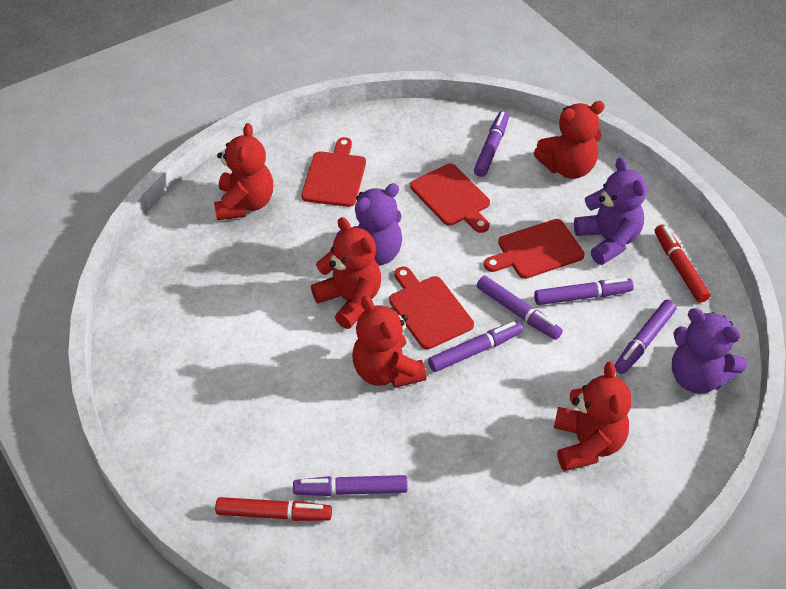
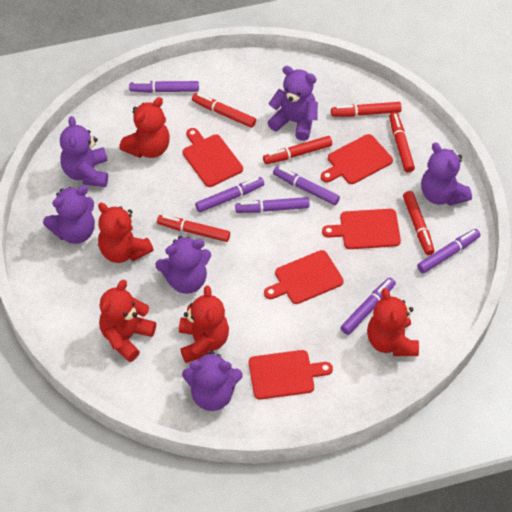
purple teddy bear: [336,183,402,266] [574,157,647,265] [672,308,747,394] = 3 -> [43,186,95,244] [60,116,108,187] [155,236,211,294] [182,351,243,411] [267,66,318,141] [421,142,472,206] = 6
red cutting board: [301,137,366,207] [389,267,474,349] [410,164,490,233] [484,219,585,279] = 4 -> [183,128,243,187] [249,350,333,400] [264,250,344,304] [321,134,393,184] [322,209,401,249] = 5
red marker: [215,497,332,521] [655,224,711,303] = 2 -> [157,215,230,242] [192,93,256,128] [263,136,332,164] [331,102,402,117] [389,112,415,173] [403,191,435,255] = 6

